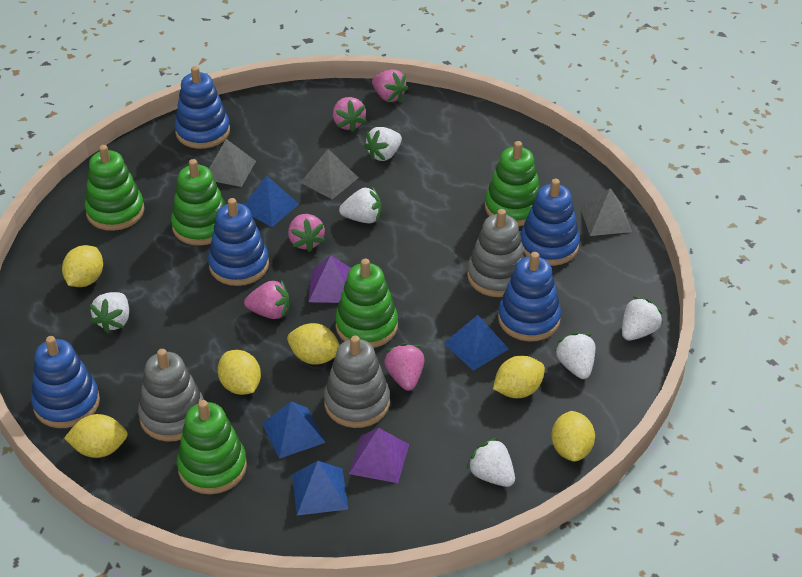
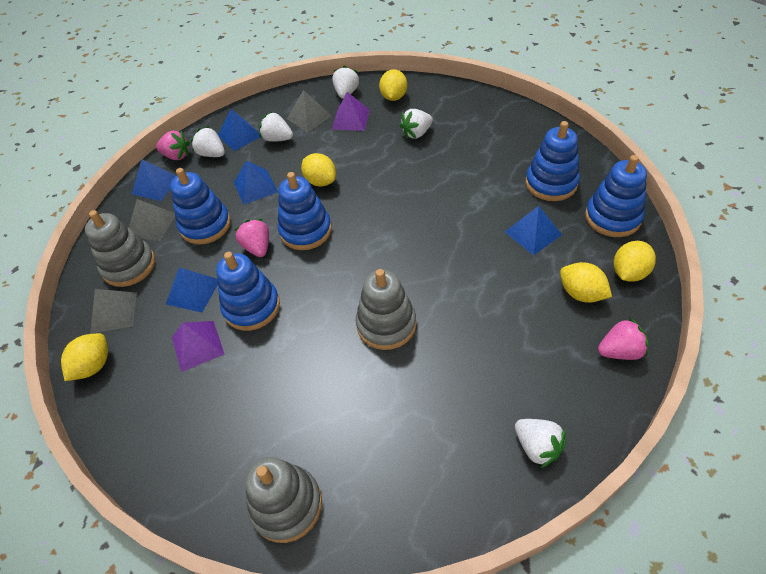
blue pyramid: [244,176,299,227] [262,402,326,459] [292,461,348,515] [443,315,509,371] = 4 -> [131,159,177,201] [166,267,218,312] [218,109,262,151] [234,160,278,205] [505,206,562,255] = 5
green stacking toy: [85,145,144,231] [171,159,226,246] [177,400,247,494] [335,259,398,348] [485,141,540,227] = 5 -> none = 0
pink strawberry: [244,280,289,319] [288,214,325,252] [333,97,367,132] [372,69,408,102] [384,343,424,391] = 5 -> [156,130,190,160] [235,219,269,257] [598,317,649,360] = 3
white strawberry: [90,292,129,333] [339,187,381,223] [364,127,402,161] [467,438,515,487] [555,332,595,379] [622,297,663,340] = 6 -> [191,126,225,157] [259,112,293,142] [332,66,359,99] [400,109,433,139] [515,419,566,468] = 5
yellow lemon: [62,245,103,287] [64,414,128,458] [218,350,261,395] [287,323,340,365] [493,356,545,398] [551,411,595,462] = 6 -> [61,333,108,381] [301,153,336,187] [379,69,407,101] [560,262,612,303] [614,241,656,282] = 5

